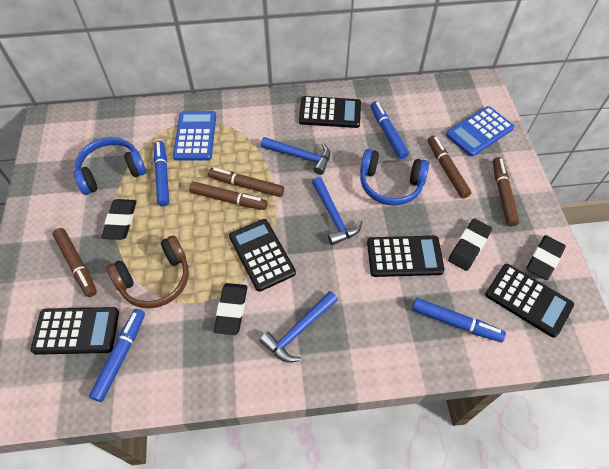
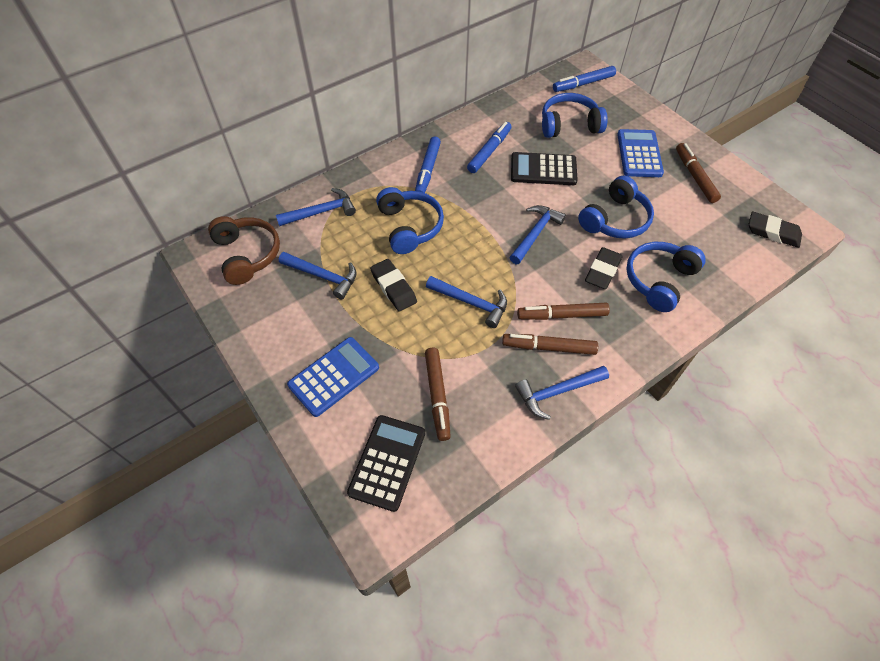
black calculator: [31,307,119,355] [229,219,296,292] [299,96,361,128] [367,236,445,277] [485,264,574,338] = 5 -> [347,415,425,512] [511,152,578,185] = 2
black eraser: [101,199,137,240] [214,283,248,335] [448,219,492,271] [526,235,566,280] = 4 -> [370,259,417,312] [585,247,623,289] [749,212,802,248] = 3
blue hammer: [259,291,338,363] [261,137,330,175] [312,177,362,245] = 3 -> [276,188,356,226] [279,252,357,300] [426,276,507,328] [509,205,566,264] [515,366,609,420] = 5
blue headphones: [74,137,146,195] [360,149,429,206] = 2 -> [376,187,444,254] [542,93,608,138] [578,176,654,239] [626,242,705,312] = 4
blue marker: [89,309,145,402] [154,141,169,207] [370,101,409,159] [412,298,506,342] = 4 -> [415,136,441,193] [467,122,512,173] [553,66,616,92] = 3
brown marker: [53,228,97,297] [189,181,267,210] [208,168,284,197] [428,135,472,198] [493,157,519,226] = 5 -> [425,348,451,441] [502,334,598,355] [517,302,610,320] [676,143,721,203] = 4

